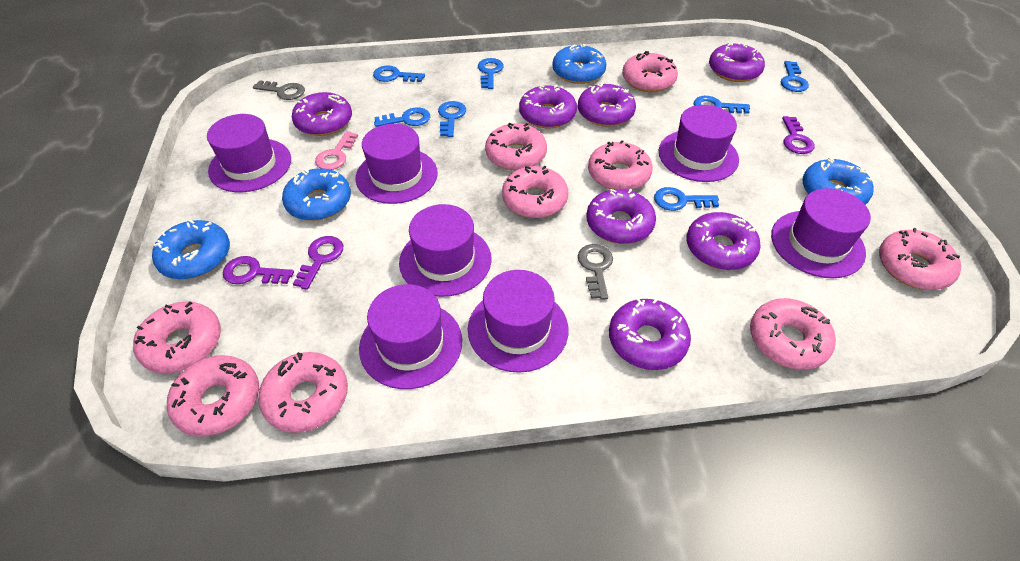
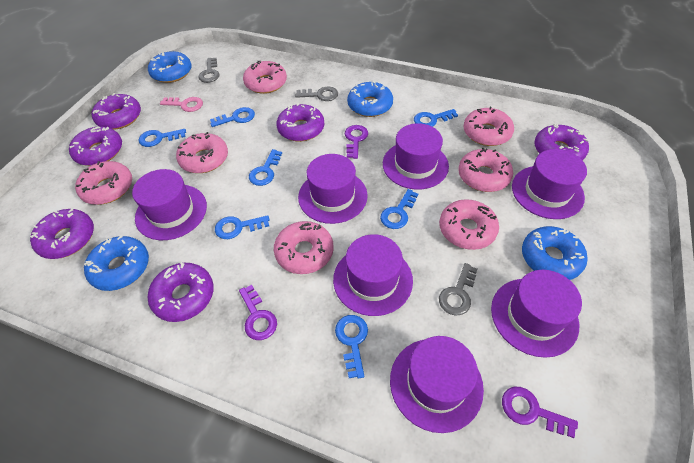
grey key: [253,80,305,100] [578,244,613,300] = 2 -> [199,58,219,83] [295,87,338,101] [439,263,477,316] = 3
pink donut: [133,301,221,373] [167,355,259,437] [258,352,348,433] [485,123,547,170] [502,166,568,218] [588,140,653,190] [622,51,678,92] [750,298,836,370] [879,228,961,290] = 9 -> [75,161,132,205] [176,132,228,173] [243,60,287,94] [274,221,334,274] [439,199,499,250] [458,148,513,192] [464,107,514,146] = 7
purple donut: [292,92,352,136] [519,85,577,128] [578,82,636,127] [586,189,656,244] [609,299,691,370] [687,212,761,270] [709,42,765,82] = 7 -> [30,209,94,259] [69,126,122,166] [92,93,141,130] [148,262,214,322] [276,103,324,142] [534,124,589,160] = 6

